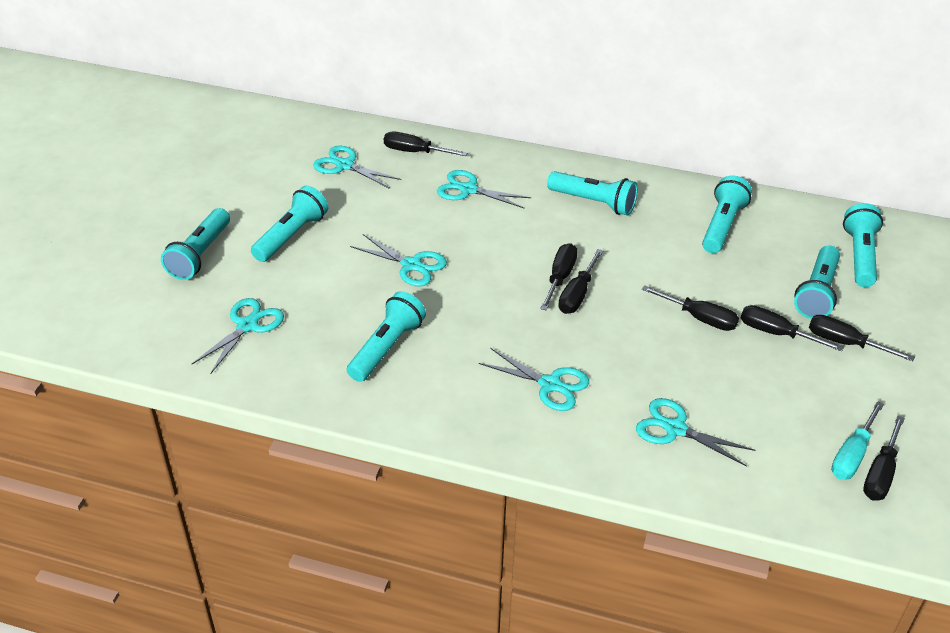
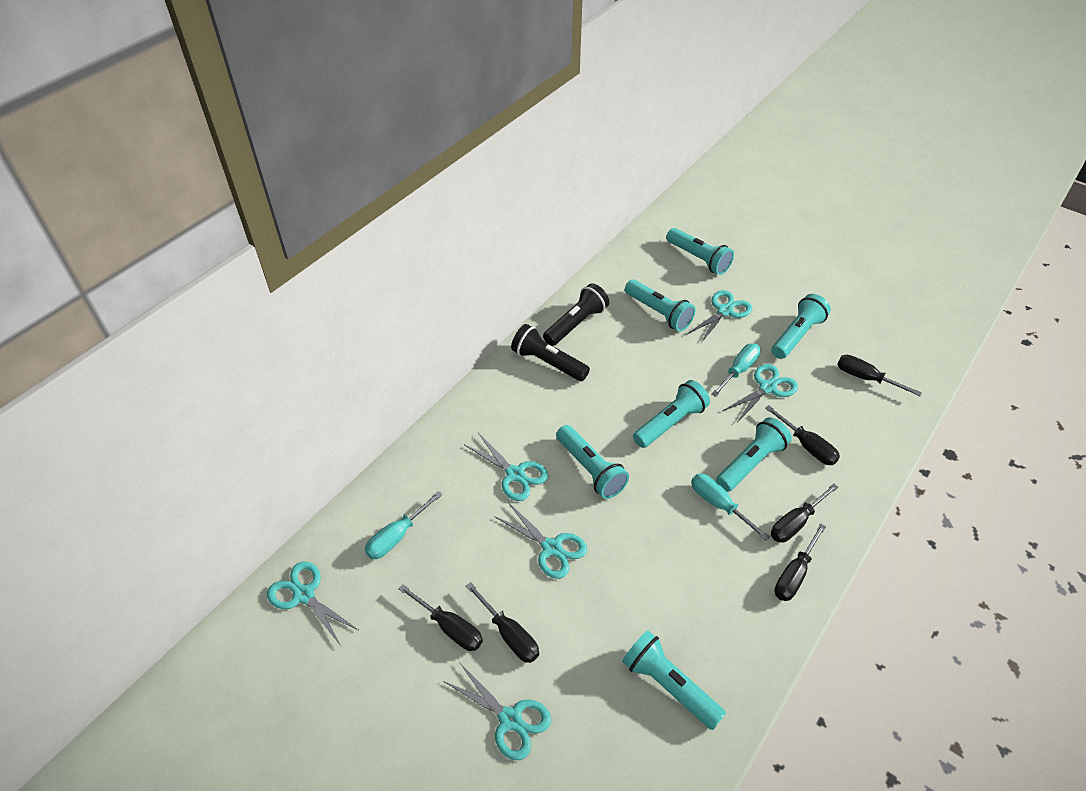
black flashlight: none = 0 -> [511,324,590,381] [543,283,609,346] = 2
black screwdriver: [384,131,467,156] [540,243,578,311] [558,249,603,314] [642,285,739,331] [741,305,844,352] [809,315,915,361] [863,416,905,501] = 7 -> [398,584,483,651] [466,582,539,663] [765,405,840,465] [771,483,838,543] [774,523,826,601] [837,355,922,396] = 6
turquoise screwdriver: [831,401,884,480] = 1 -> [365,491,442,559] [691,474,770,540] [711,343,761,397] = 3

